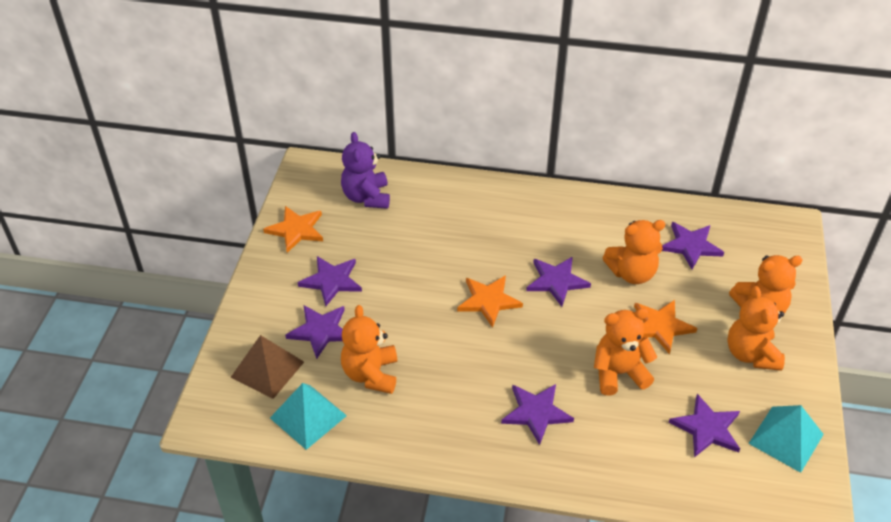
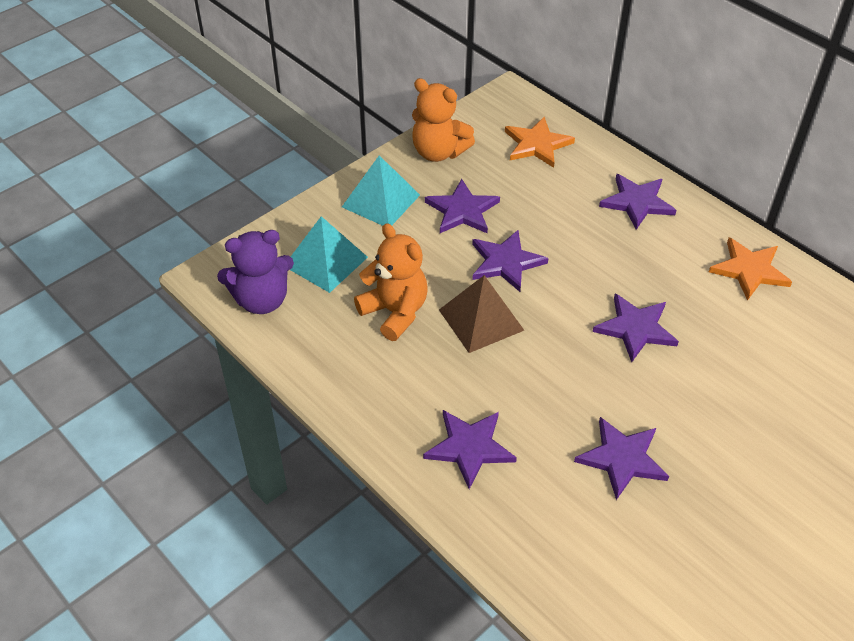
orange star: [263,206,323,253] [457,275,523,328] [634,300,698,354] = 3 -> [505,117,575,168] [709,238,792,301] = 2
orange teddy bear: [341,305,397,394] [594,308,657,396] [603,220,666,284] [727,286,785,371] [729,255,802,313] = 5 -> [354,223,427,341] [412,78,475,162] = 2

